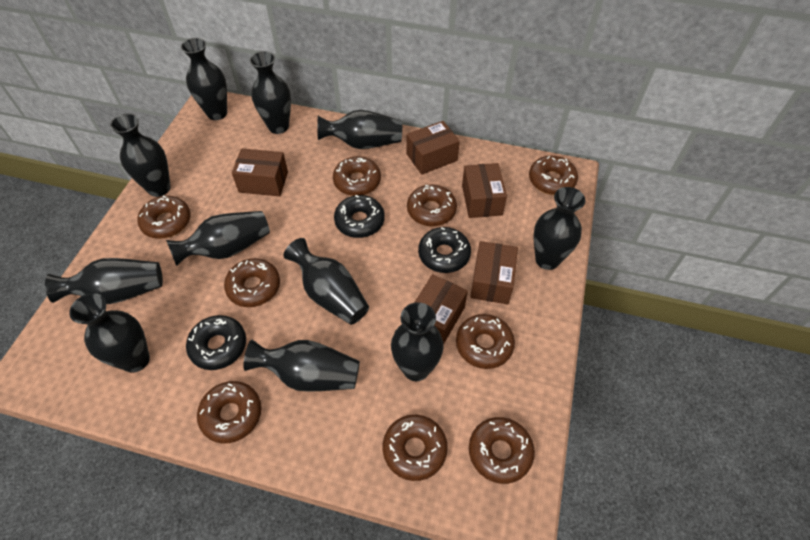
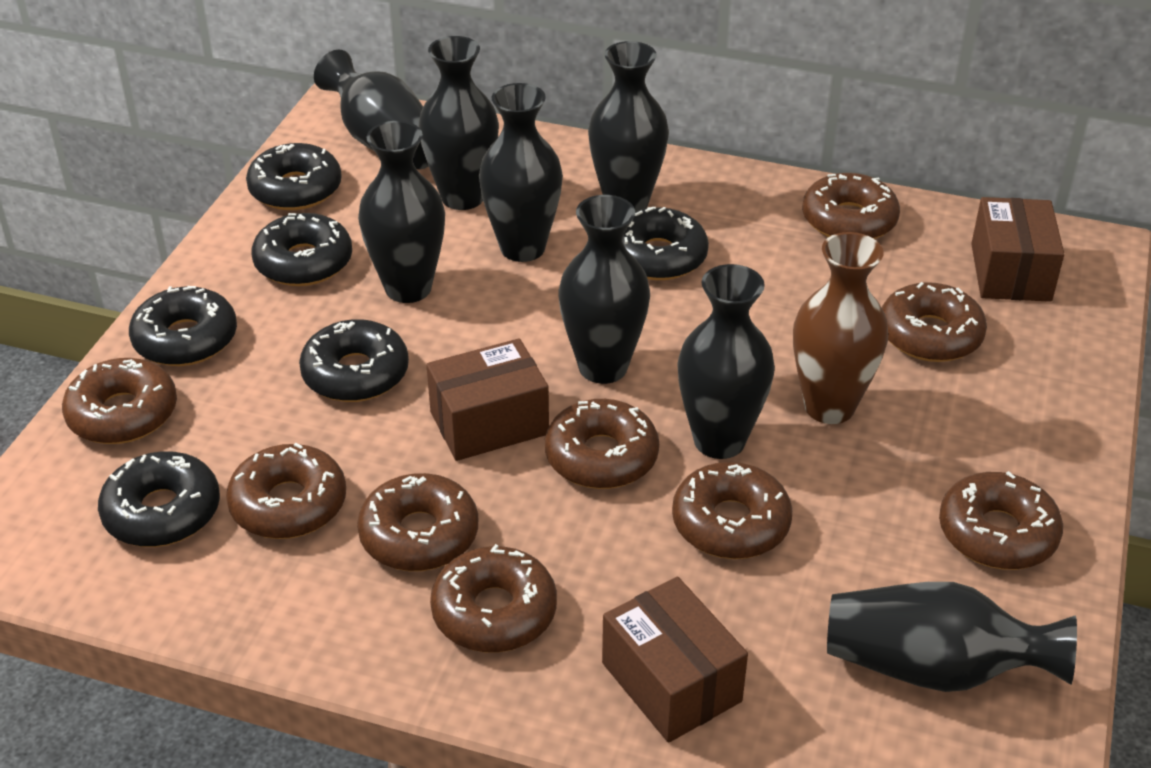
black donut: [186,315,246,370] [334,195,385,238] [418,227,471,273] = 3 -> [98,451,220,547] [129,286,237,366] [246,143,342,210] [251,213,352,286] [299,319,409,402] [622,207,709,280] = 6
black vase: [45,258,163,304] [69,293,150,373] [110,113,171,197] [166,211,270,266] [181,38,227,120] [243,340,360,392] [250,51,291,134] [284,238,369,325] [317,110,402,149] [391,302,444,381] [533,187,585,270] = 11 -> [314,50,429,169] [358,121,445,303] [419,36,499,210] [479,83,563,262] [559,195,650,384] [588,41,669,211] [677,264,775,459] [827,582,1077,692] = 8
brown box: [232,148,288,197] [407,121,460,175] [414,274,468,345] [462,163,507,218] [470,241,518,304] = 5 -> [426,338,549,461] [602,577,748,743] [971,197,1064,302] = 3
brown vase: none = 0 -> [793,232,888,424] = 1

